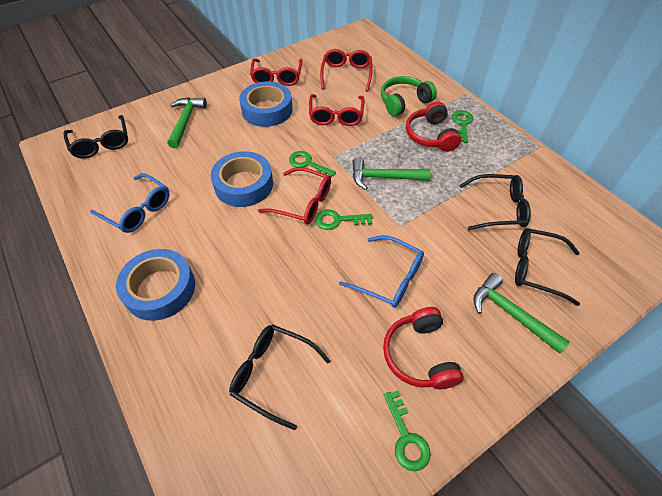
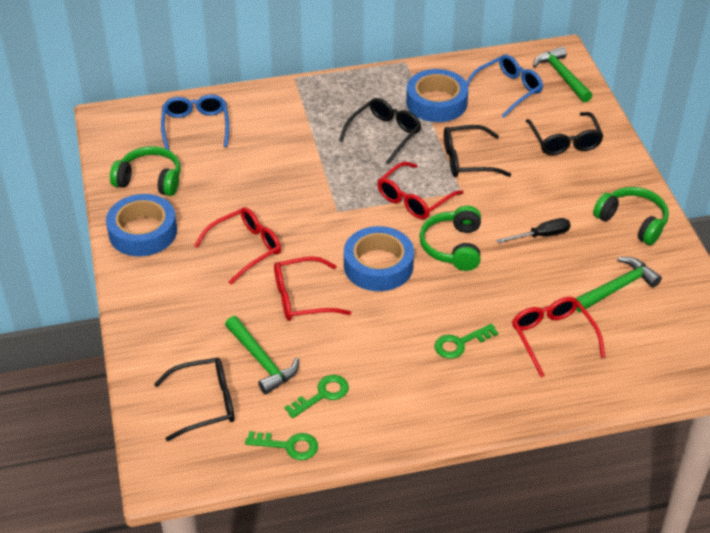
black screwdriver: none = 0 -> [496,218,571,243] = 1
green headphones: [381,76,437,117] = 1 -> [110,146,181,196] [419,206,481,271] [593,187,669,245] = 3
green key: [289,151,336,177] [315,209,373,230] [384,390,431,471] [452,110,473,143] = 4 -> [245,431,318,460] [285,375,349,418] [434,324,498,359] = 3
red headphones: [383,307,464,389] [406,102,461,152] = 2 -> none = 0

